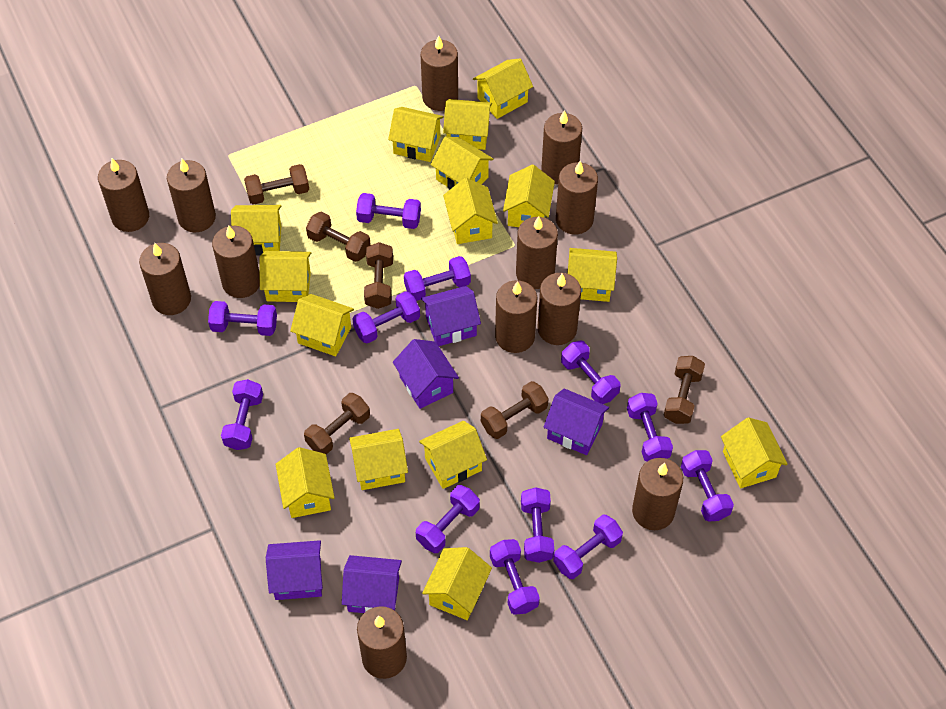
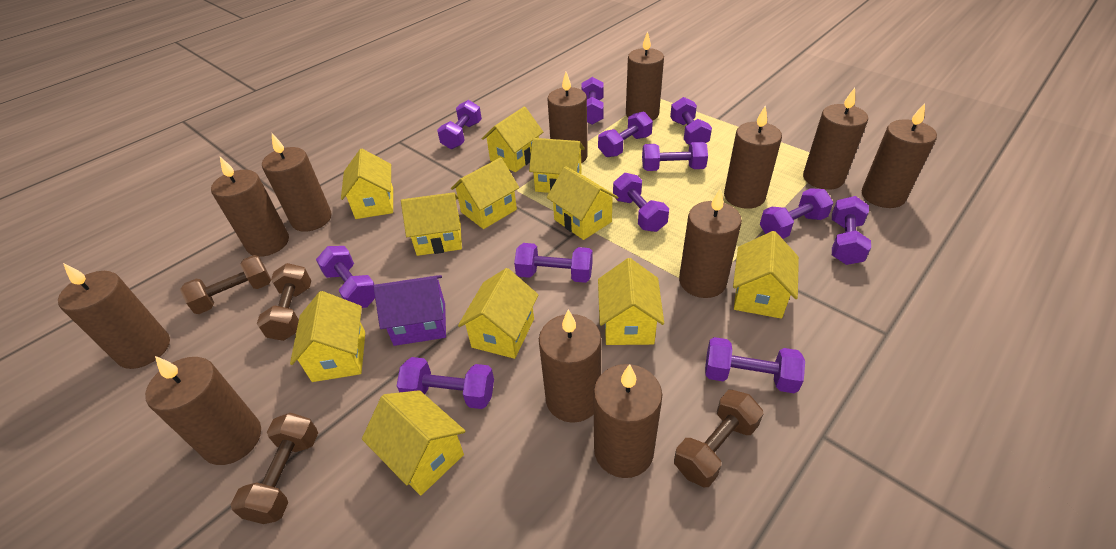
brown dumbbell: [244,164,309,205] [304,393,370,454] [306,212,371,262] [364,242,393,309] [481,381,549,439] [664,356,705,424] = 6 -> [180,255,271,314] [230,413,318,524] [257,263,311,341] [674,390,764,487] = 4
purple house: [266,540,323,600] [342,555,402,613] [393,339,459,409] [421,286,481,346] [543,388,609,455] = 5 -> [374,275,446,346] = 1
yellow house: [231,205,281,256] [259,251,311,302] [276,447,335,518] [290,294,354,356] [349,429,408,490] [388,107,444,162] [419,421,487,489] [422,547,492,620] [431,137,494,189] [443,99,492,150] [443,178,498,244] [473,59,533,119] [503,165,555,227] [567,248,617,302] [721,417,788,488] = 15 -> [290,291,365,382] [341,149,393,219] [362,390,465,496] [401,192,462,256] [451,157,519,229] [458,268,538,359] [482,107,543,172] [529,138,585,193] [547,166,618,240] [598,258,664,345] [733,231,799,319] = 11

